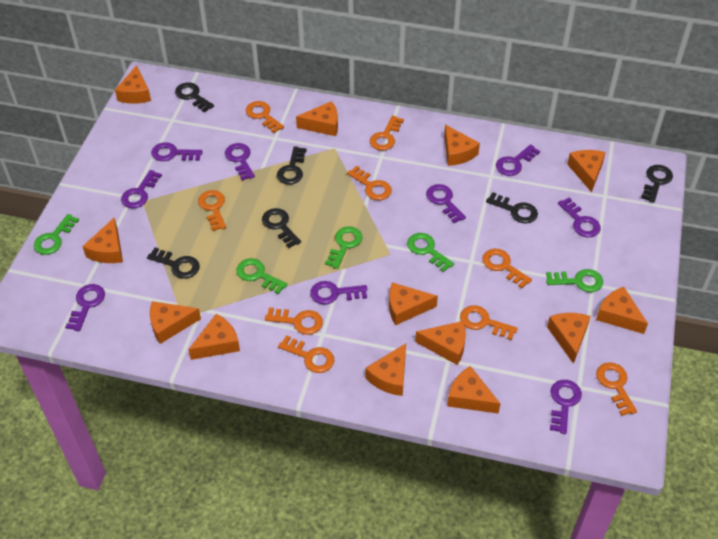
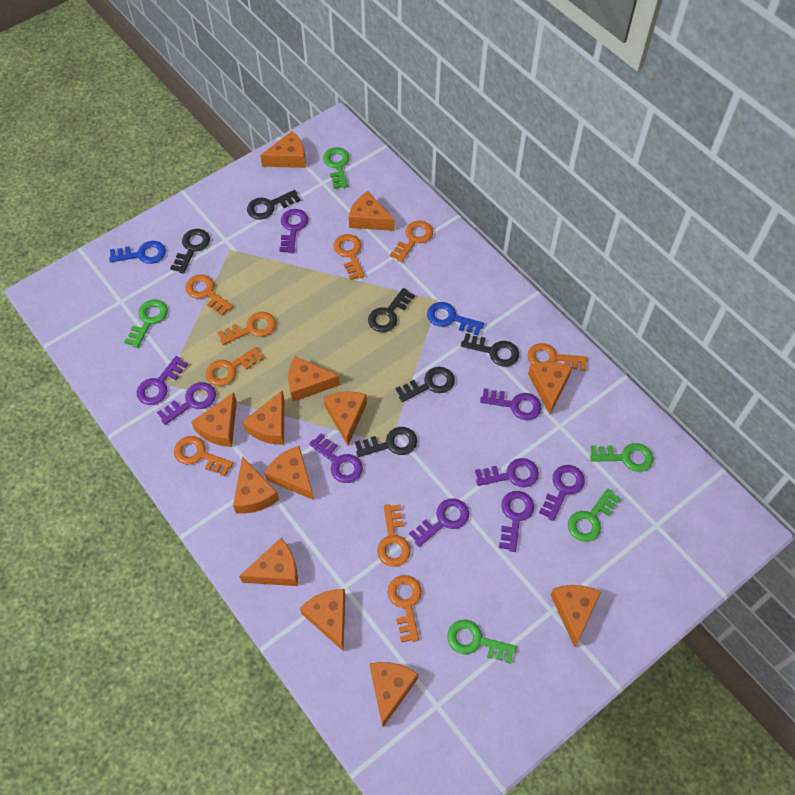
blue key: none = 0 -> [109,241,166,264] [427,302,484,336] = 2

